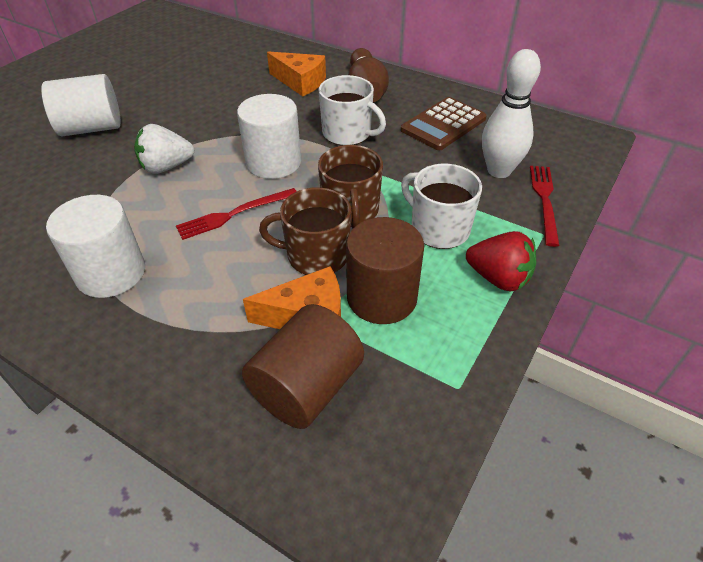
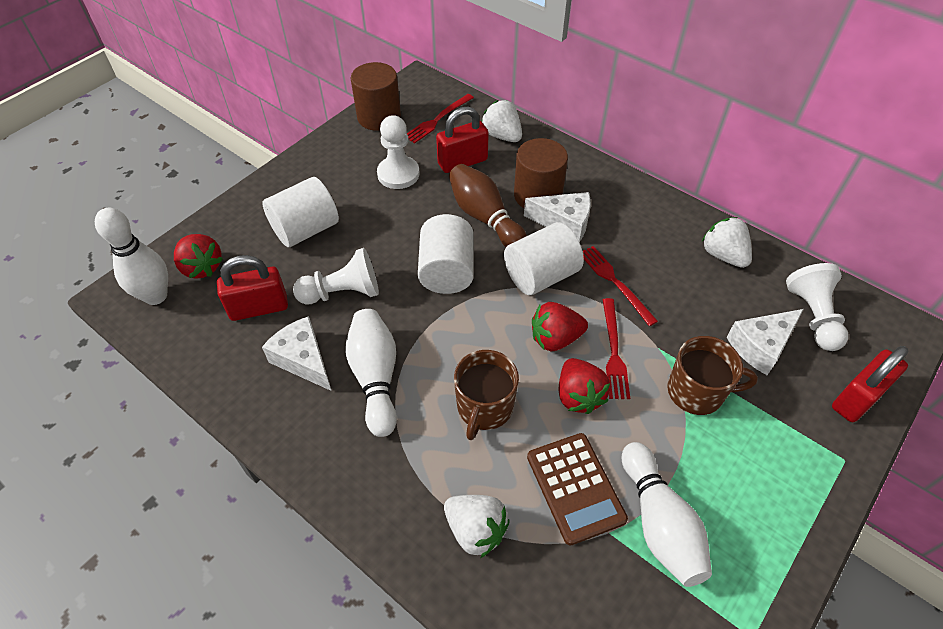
orange cheese: [243,266,341,329] [267,51,326,97] = 2 -> none = 0
red fork: [176,188,297,240] [530,166,560,247] = 2 -> [407,94,474,144] [583,246,658,326] [602,298,630,399] = 3
red padlock: none = 0 -> [217,255,288,321] [436,106,489,173] [832,346,908,422] = 3
red strawberry: [466,231,536,291] = 1 -> [174,234,223,279] [532,302,588,351] [559,358,611,414] = 3
white bowling pin: [482,49,541,178] = 1 -> [95,207,168,305] [345,309,397,437] [622,442,712,587] = 3
white cheese: none = 0 -> [262,316,331,391] [524,192,591,242] [726,309,803,375] = 3
white mug: [319,75,386,145] [401,164,482,249] = 2 -> none = 0
white pawn: none = 0 -> [293,248,379,304] [377,115,419,189] [786,263,848,351] = 3
white strawberry: [134,124,194,174] = 1 -> [444,495,509,558] [482,100,522,142] [702,217,752,268] = 3

